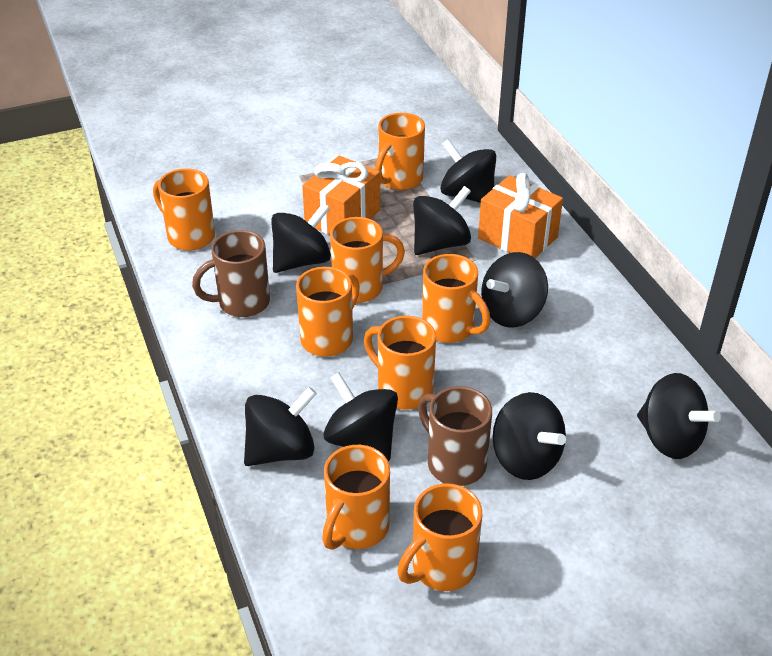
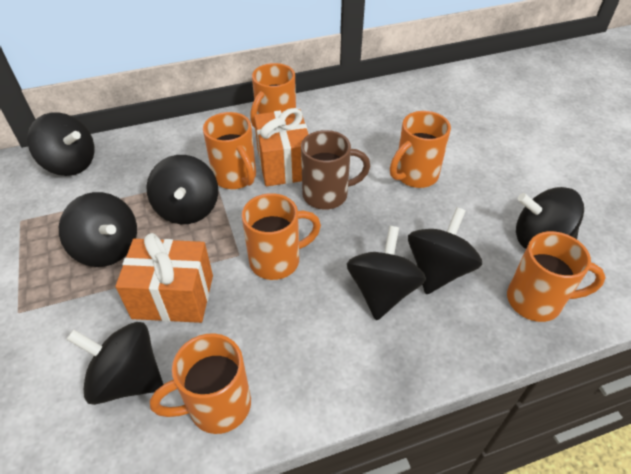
black spinning top: [244,387,317,466] [271,203,331,273] [323,372,398,461] [413,186,471,255] [440,139,496,203] [481,252,548,327] [493,392,566,480] [637,373,721,459] = 8 -> [27,112,94,176] [59,192,137,267] [66,322,164,405] [146,155,218,224] [347,226,426,320] [408,207,482,294] [516,187,584,249] = 7
brown mug: [192,230,270,317] [418,386,492,486] = 2 -> [301,130,370,210] = 1
orange mug: [153,168,215,251] [296,267,360,357] [322,445,390,550] [330,217,405,303] [364,315,436,410] [375,113,425,190] [397,483,482,591] [422,254,490,343] = 8 -> [150,333,251,434] [203,112,256,189] [242,193,321,280] [250,63,296,128] [390,111,451,188] [507,231,606,322] = 6

